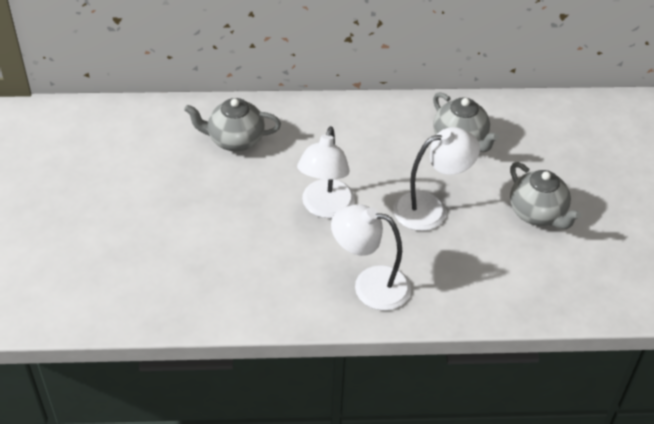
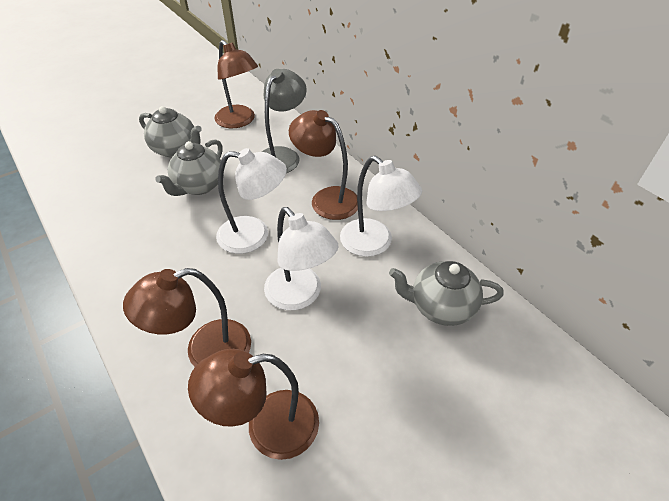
brown lamp: none = 0 -> [123,268,251,367] [188,349,319,460] [214,40,258,128] [289,110,358,220] = 4
grey lamp: none = 0 -> [262,69,307,173] = 1

